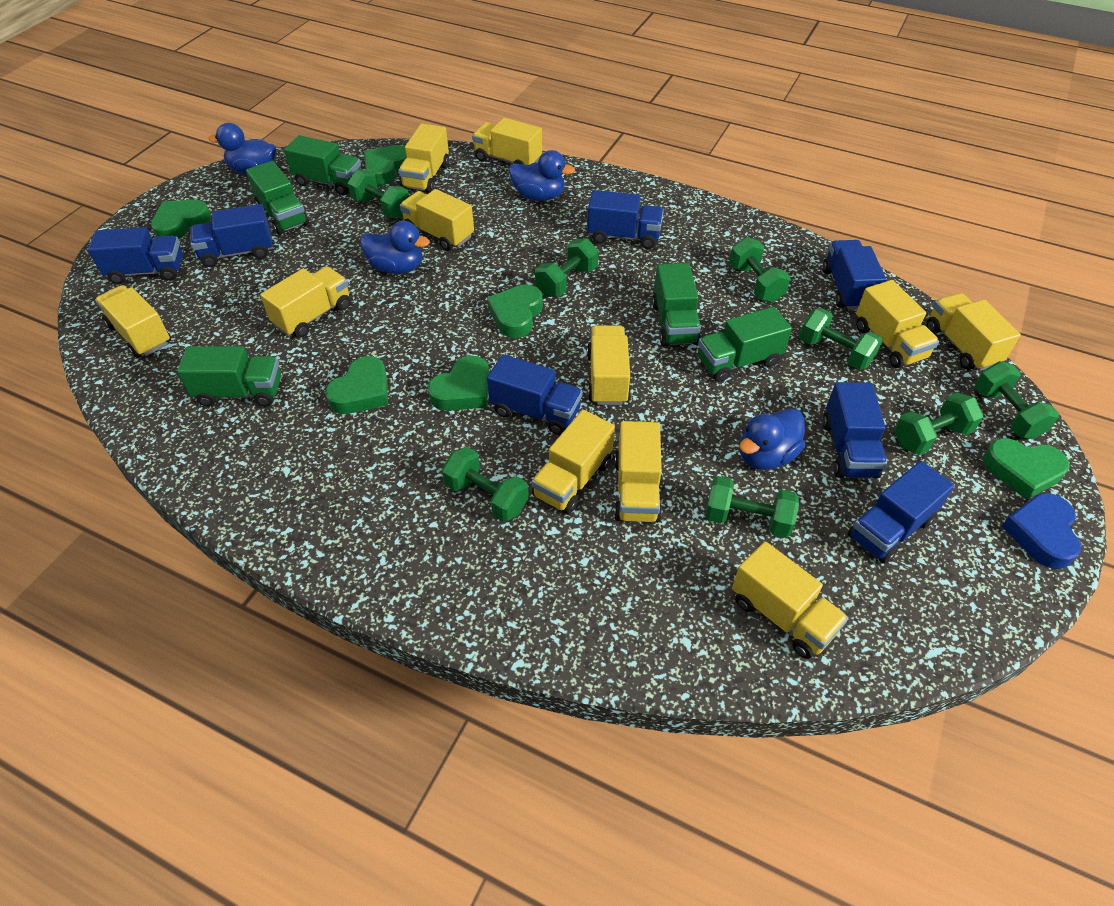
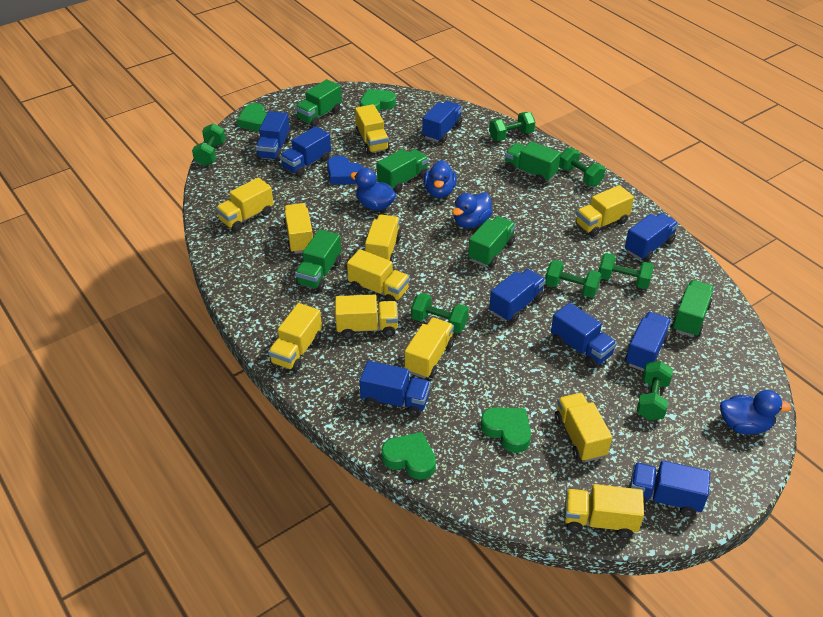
blue truck: [88,227,183,284] [190,204,273,267] [487,354,583,435] [587,190,664,249] [823,240,886,310] [823,382,887,478] [848,461,954,564] = 7 -> [256,111,290,161] [280,126,331,177] [359,361,431,417] [422,101,462,143] [489,269,546,323] [551,303,617,368] [625,213,679,261] [625,312,671,371] [630,460,710,517] = 9
green dumbbell: [348,170,409,218] [442,447,529,522] [535,238,598,297] [705,476,799,538] [729,237,791,302] [799,308,883,370] [894,392,983,455] [975,361,1059,439] = 8 -> [192,123,226,166] [411,293,469,333] [489,112,535,141] [545,260,601,298] [559,148,605,186] [598,253,654,289] [636,361,673,420] = 7
green heart: [151,200,211,239] [325,356,388,414] [364,145,406,185] [428,356,489,411] [487,284,543,338] [983,438,1070,500] = 6 -> [237,103,267,131] [360,89,396,112] [381,432,436,480] [481,407,531,453] = 4
green truck: [177,346,281,406] [246,161,309,234] [284,135,361,195] [652,263,701,346] [698,307,792,382] = 5 -> [295,79,342,127] [295,229,341,291] [377,149,429,193] [468,216,516,267] [505,141,561,184] [672,280,714,337] = 6

